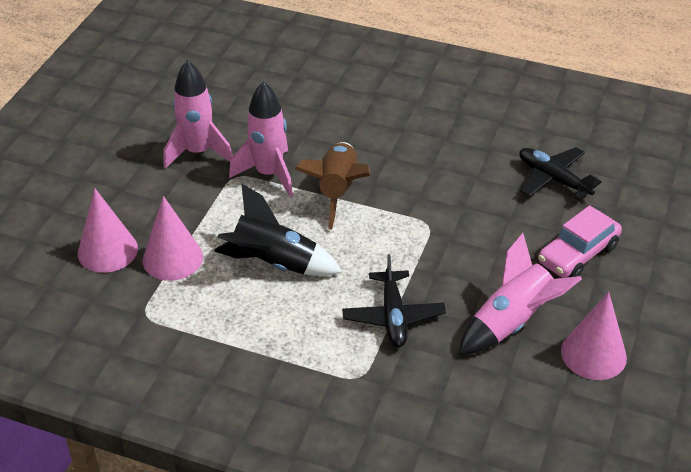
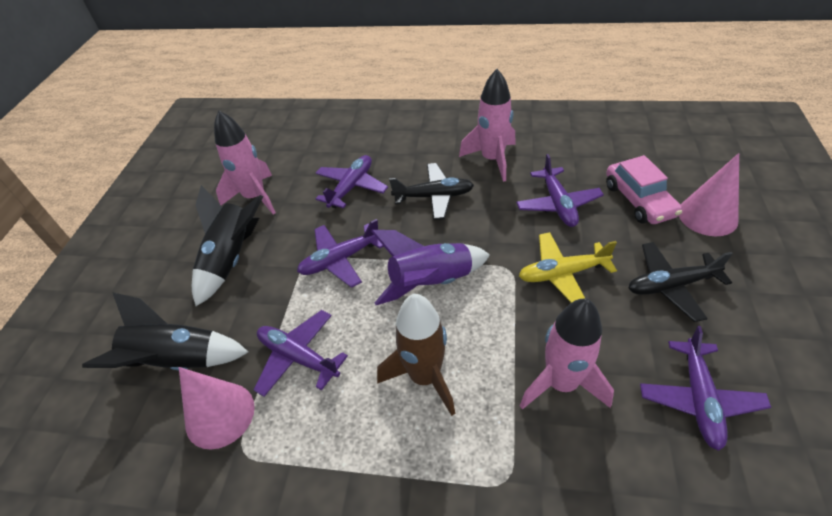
black rocket: [214,184,342,276] = 1 -> [82,292,248,371] [192,185,263,306] = 2
pink cone: [78,188,138,273] [143,196,203,281] [561,292,627,380] = 3 -> [179,367,255,450] [679,153,739,236] = 2
purple plane: none = 0 -> [254,310,348,397] [297,219,384,288] [316,155,388,208] [516,154,604,227] [640,326,771,451] = 5
purple rocket: none = 0 -> [371,230,490,305] = 1
yellow plane: none = 0 -> [519,232,617,303] = 1

